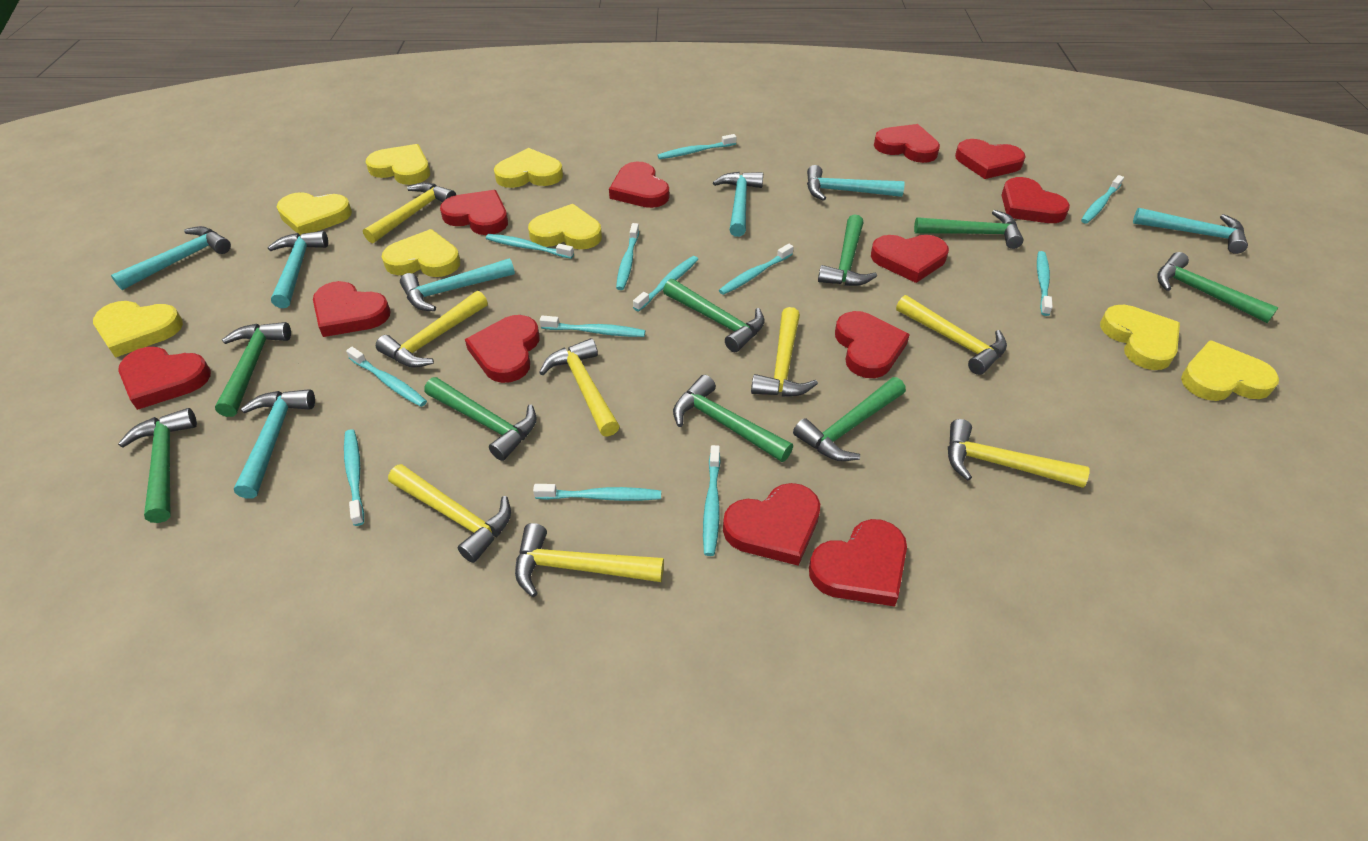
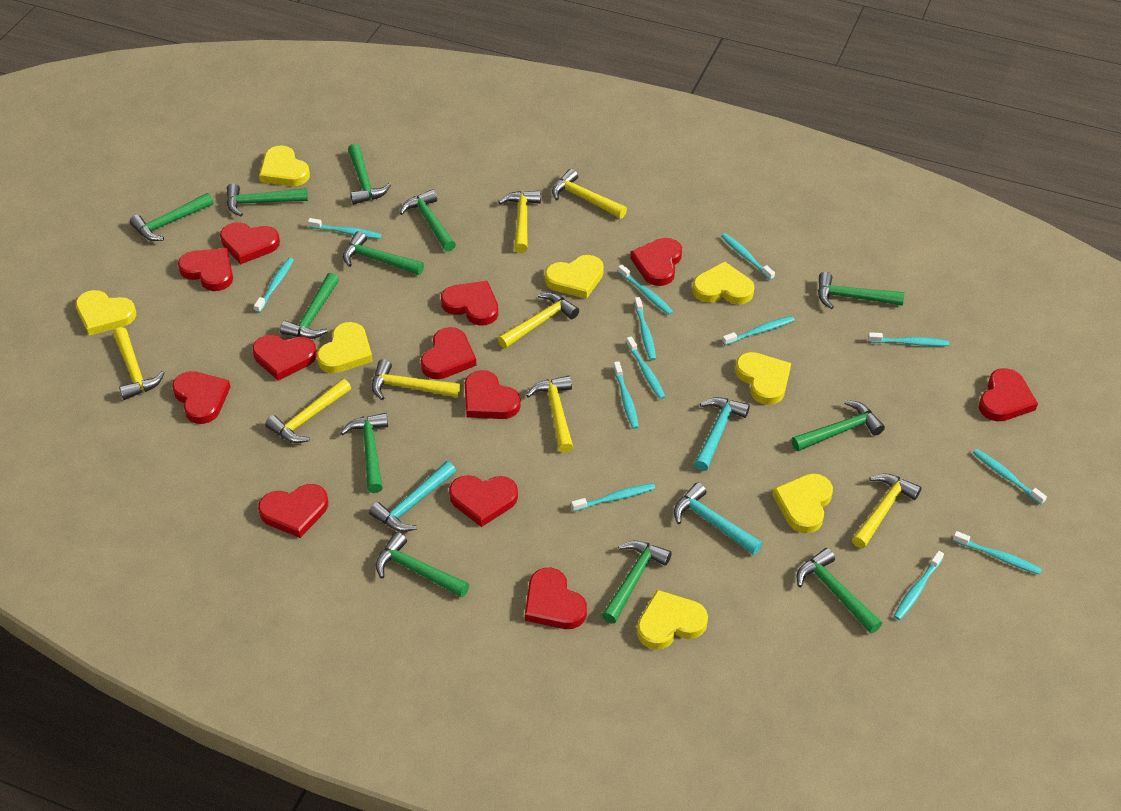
green hammer: [118,408,197,523] [215,322,291,417] [425,377,536,461] [663,279,765,352] [673,375,793,462] [793,377,906,461] [818,214,877,286] [914,210,1024,249] [1157,252,1279,323] = 9 -> [130,193,214,241] [227,183,308,216] [280,273,339,339] [340,413,388,493] [343,231,424,275] [348,144,391,204] [375,532,469,598] [400,189,456,252] [602,540,672,623] [791,400,885,451] [797,548,882,634] [818,272,904,309] = 12
turquoise hammer: [111,226,231,290] [234,389,315,499] [268,231,328,308] [400,258,515,311] [713,172,763,237] [807,165,905,201] [1133,208,1248,254] = 7 -> [369,461,456,532] [674,482,763,555] [694,397,750,471] = 3
turquoise toothbrush: [344,429,364,526] [346,347,427,407] [486,234,574,259] [533,484,661,501] [540,316,645,337] [616,223,639,290] [633,256,698,311] [657,134,737,159] [703,445,720,556] [719,244,793,295] [1037,251,1053,316] [1081,175,1124,223] = 12 -> [254,258,294,313] [308,218,382,239] [571,483,655,512] [613,361,639,429] [618,264,673,315] [626,336,665,399] [634,297,656,361] [721,233,775,280] [722,316,795,345] [868,332,949,346] [894,551,944,620] [953,531,1042,575] [973,449,1047,505] = 13

